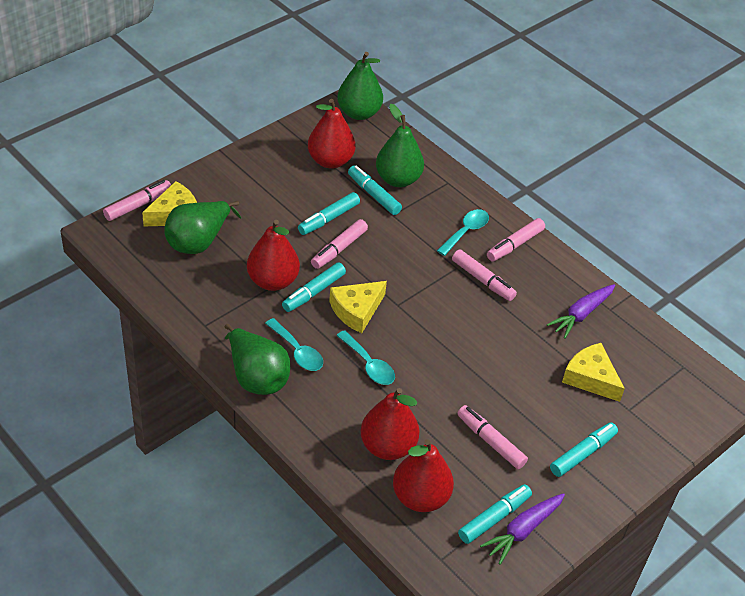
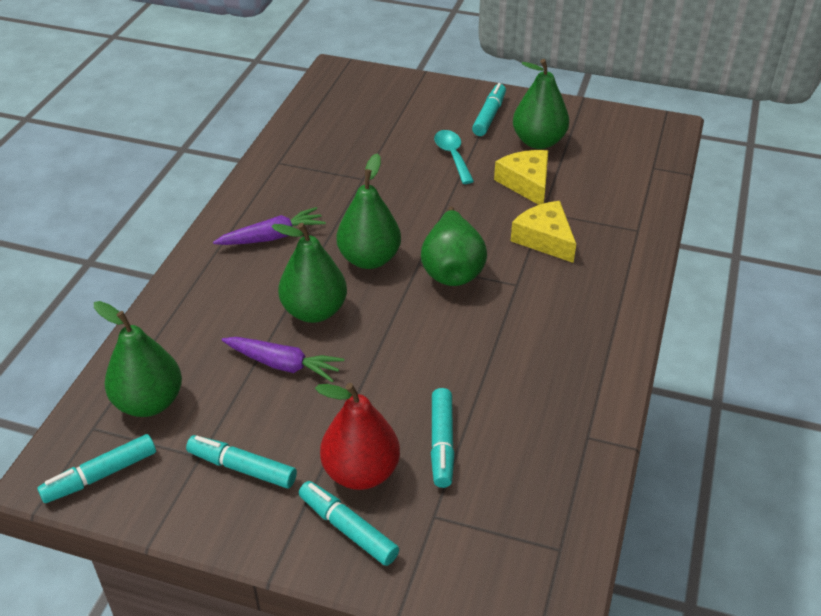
green pear: [164,201,241,254] [225,324,290,395] [337,52,383,120] [376,104,424,187] = 4 -> [94,301,182,417] [271,223,347,323] [336,153,401,269] [421,207,487,286] [513,59,569,149] = 5
pink marker: [103,180,171,221] [311,219,368,269] [452,249,517,301] [457,405,528,469] [487,218,545,261] = 5 -> none = 0
red pear: [247,220,300,291] [308,99,355,168] [361,388,420,460] [393,439,454,512] = 4 -> [315,383,400,490] = 1
turquoise spoon: [265,318,323,371] [336,330,395,385] [437,209,489,256] = 3 -> [434,130,474,184] = 1
yellow cheese: [142,181,197,226] [329,281,387,333] [562,343,625,402] = 3 -> [494,150,548,205] [511,201,576,263] = 2

